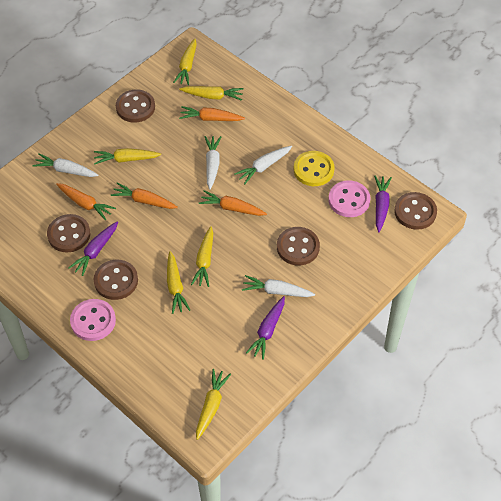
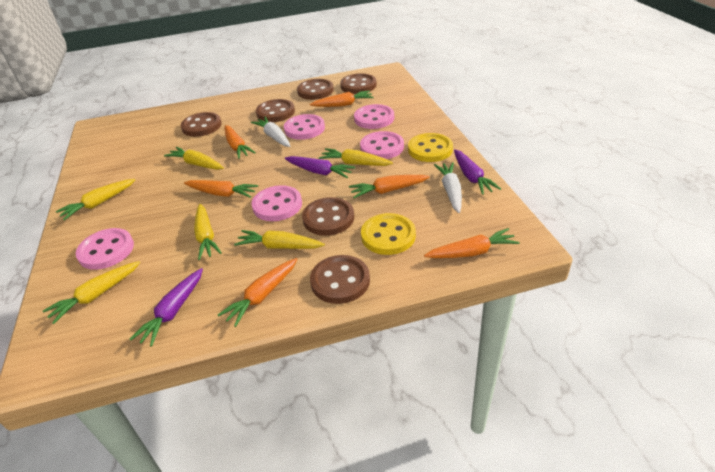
brown button: [47,214,90,253] [94,260,138,300] [116,89,155,123] [277,227,320,266] [394,192,437,230] = 5 -> [181,112,222,137] [256,99,295,122] [297,79,334,100] [302,197,354,236] [310,255,370,304] [340,73,377,94] = 6
orange carrot: [56,183,116,220] [111,183,178,209] [179,106,245,121] [199,190,267,216] = 4 -> [184,180,258,198] [218,258,297,327] [225,125,256,159] [310,90,374,107] [349,175,430,198] [424,228,520,258] = 6
pink button: [70,299,116,341] [328,181,370,217] = 2 -> [76,228,134,270] [251,185,302,221] [284,114,325,140] [354,104,394,129] [360,131,404,159] = 5
white carrot: [32,154,98,177] [205,136,221,190] [235,146,292,184] [242,275,315,297] = 4 -> [251,117,290,147] [434,162,462,213] = 2
yellow button: [294,151,335,186] = 1 -> [361,213,416,255] [408,133,453,162] = 2

